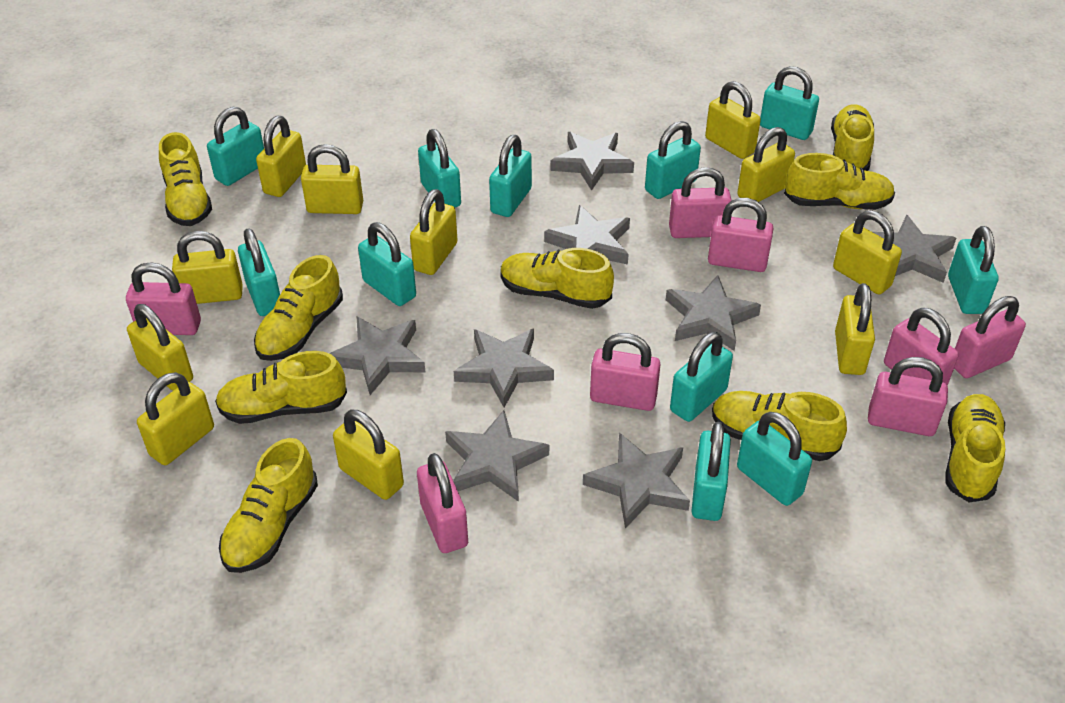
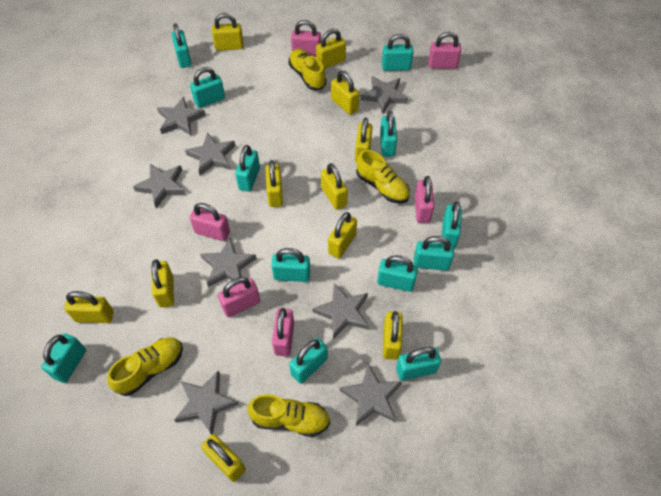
pink padlock: [126,262,201,335] [417,453,468,553] [590,333,661,411] [669,167,732,238] [708,198,774,272] [868,357,948,436] [884,308,959,386] [954,296,1026,378] = 8 -> [190,203,230,241] [218,277,260,317] [272,308,294,356] [291,20,321,57] [415,176,434,223] [428,32,461,69] = 6
turquoise padlock: [207,107,264,186] [238,228,280,316] [358,222,416,306] [418,129,461,208] [489,135,532,217] [645,121,701,199] [670,332,733,422] [691,422,731,521] [737,412,812,506] [760,66,819,140] [948,226,998,314] = 11 -> [41,333,86,383] [171,23,192,68] [190,67,225,108] [235,145,260,192] [271,248,310,282] [289,338,328,384] [377,255,418,292] [380,111,397,157] [382,34,414,71] [396,347,441,381] [414,236,454,271] [441,202,462,249] = 12
yellow shoe: [159,132,212,226] [215,351,347,424] [219,438,318,573] [254,255,343,361] [500,248,614,309] [712,391,847,461] [784,153,895,210] [831,104,874,171] [945,394,1005,502] = 9 -> [107,337,183,396] [247,394,330,437] [289,49,326,90] [356,150,410,203] = 4

